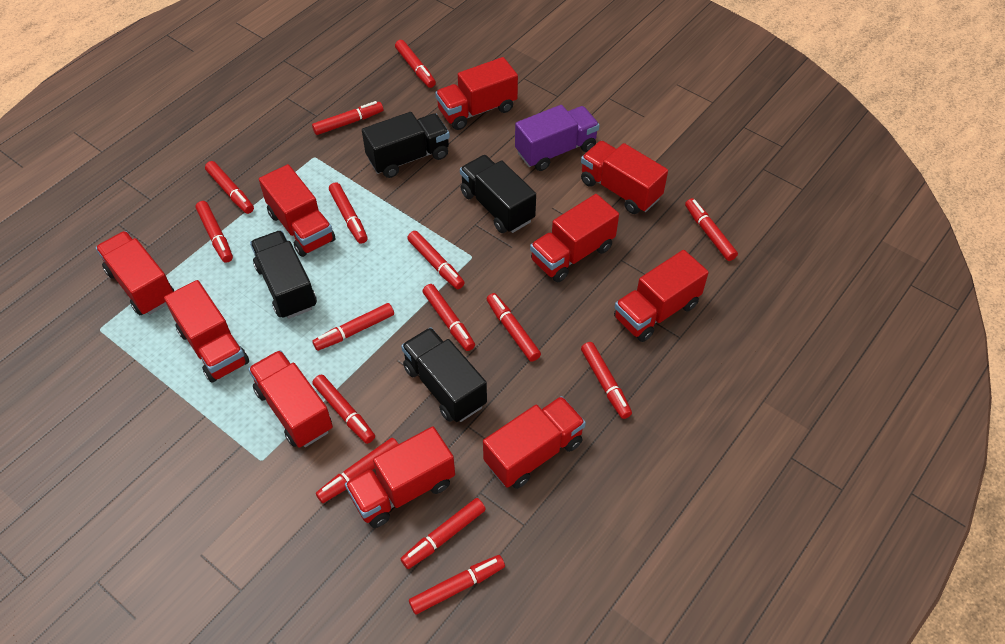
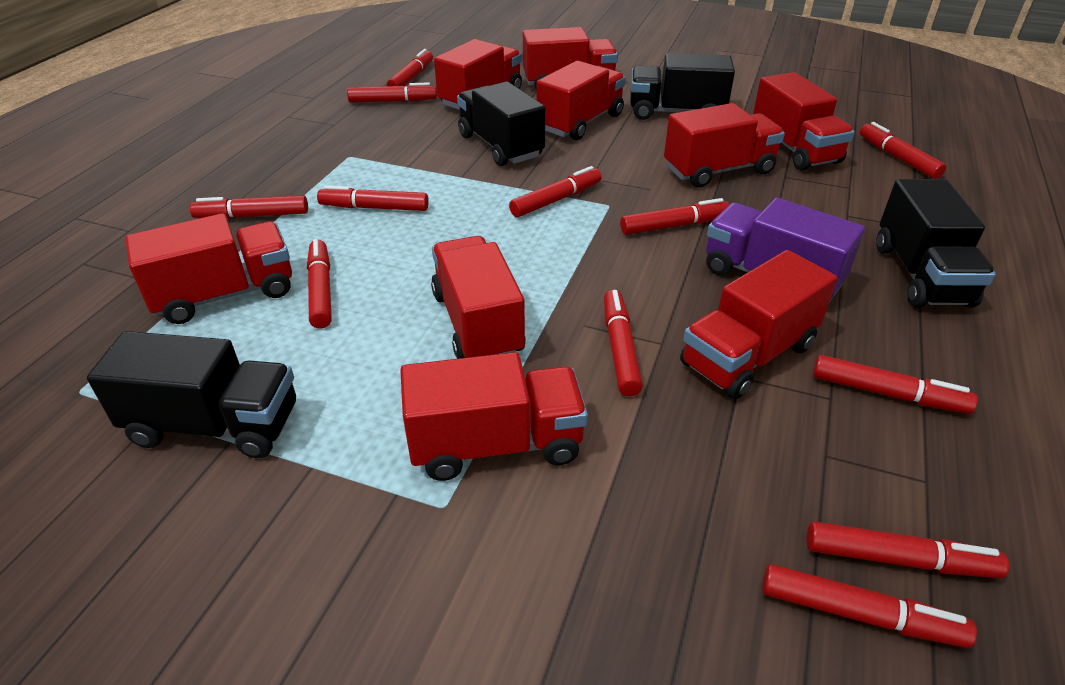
red marker: [195,201,233,263] [205,161,254,214] [312,101,383,135] [312,303,394,351] [312,374,375,444] [316,438,398,503] [329,182,368,244] [395,40,436,88] [401,498,486,569] [407,231,465,289] [409,555,505,615] [422,284,475,351] [487,293,541,362] [581,342,632,419] [685,198,738,261] = 15 -> [190,195,308,219] [307,239,332,328] [317,185,429,211] [347,82,437,103] [387,49,433,86] [509,166,602,217] [604,290,643,396] [620,198,729,235] [762,564,977,648] [807,522,1009,578] [813,355,978,414] [860,122,946,179] = 12
red truck: [96,231,174,315] [164,280,249,383] [248,350,333,448] [259,164,335,257] [345,426,455,528] [435,57,518,130] [483,396,586,489] [530,194,619,282] [581,141,668,214] [614,250,709,342] = 10 -> [125,213,292,324] [400,352,588,481] [431,236,525,359] [434,39,522,110] [523,27,618,90] [536,61,626,141] [664,103,785,188] [680,250,837,399] [753,72,855,171] = 9

